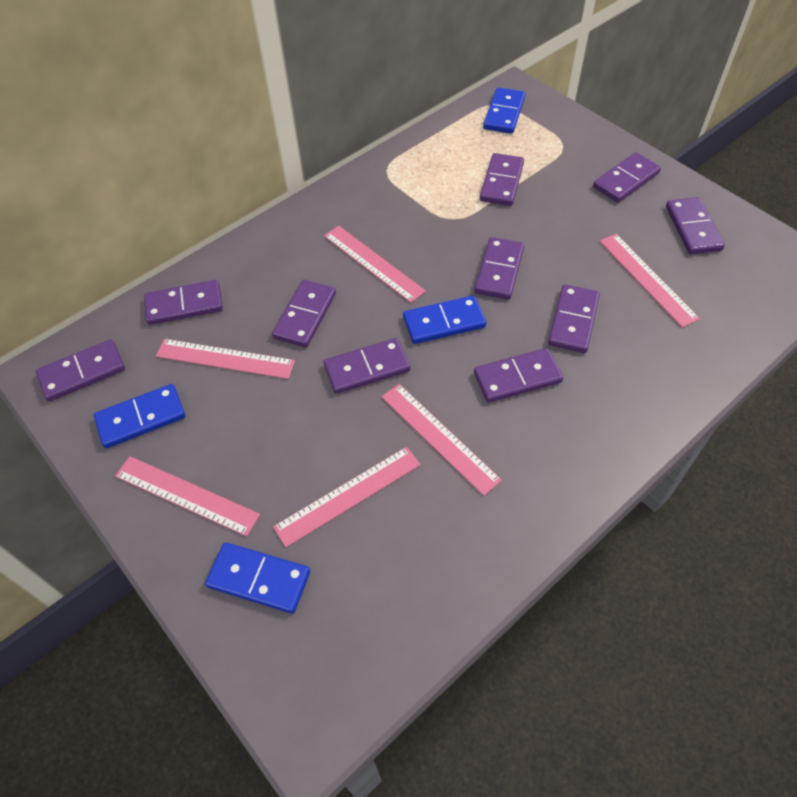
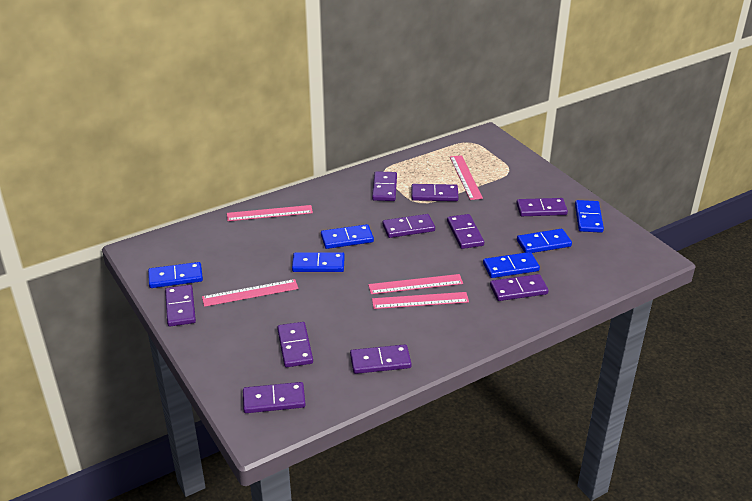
blue domino: [94,384,185,448] [205,542,310,614] [403,295,486,344] [483,87,525,134] = 4 -> [148,262,203,288] [292,252,345,272] [321,224,374,249] [483,252,540,278] [517,229,572,253] [575,200,604,233] = 6
pink ruler: [115,456,260,536] [156,339,295,379] [273,447,421,547] [324,226,426,303] [382,384,502,496] [600,234,700,328] = 6 -> [202,279,299,307] [227,205,313,221] [368,274,463,294] [372,292,469,309] [450,155,483,200] = 5

